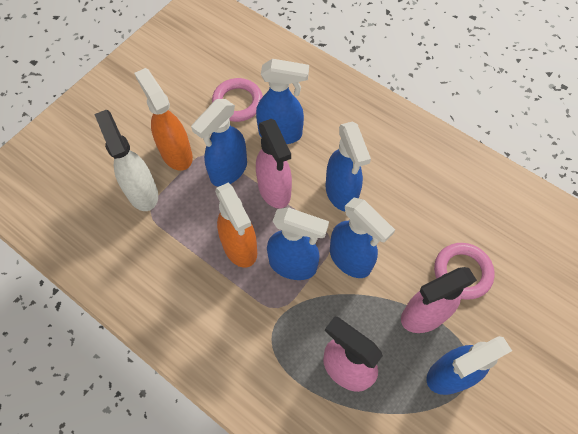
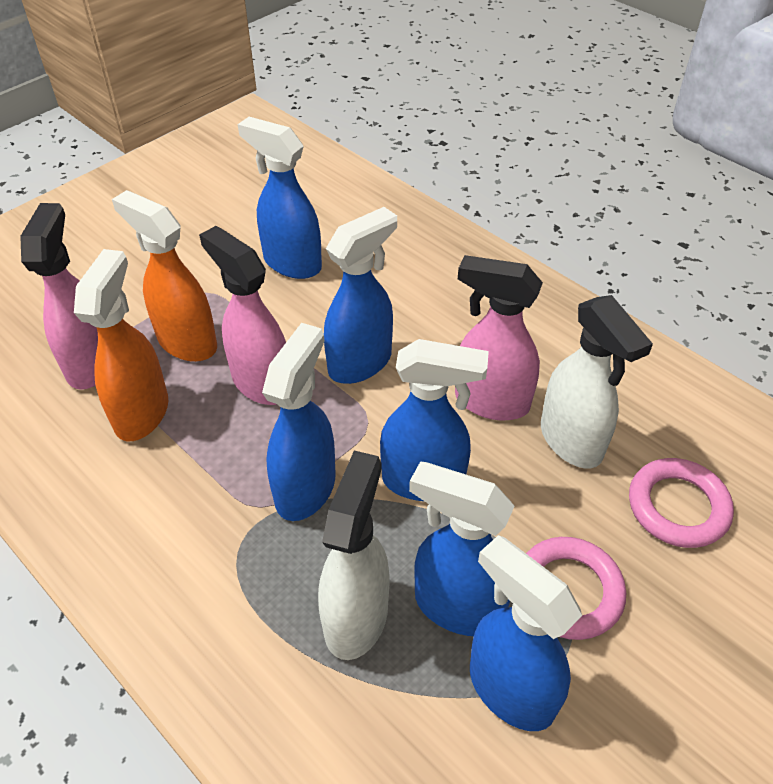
white spray bottle: [94,109,158,211] = 1 -> [318,451,390,660] [541,295,653,468] = 2

